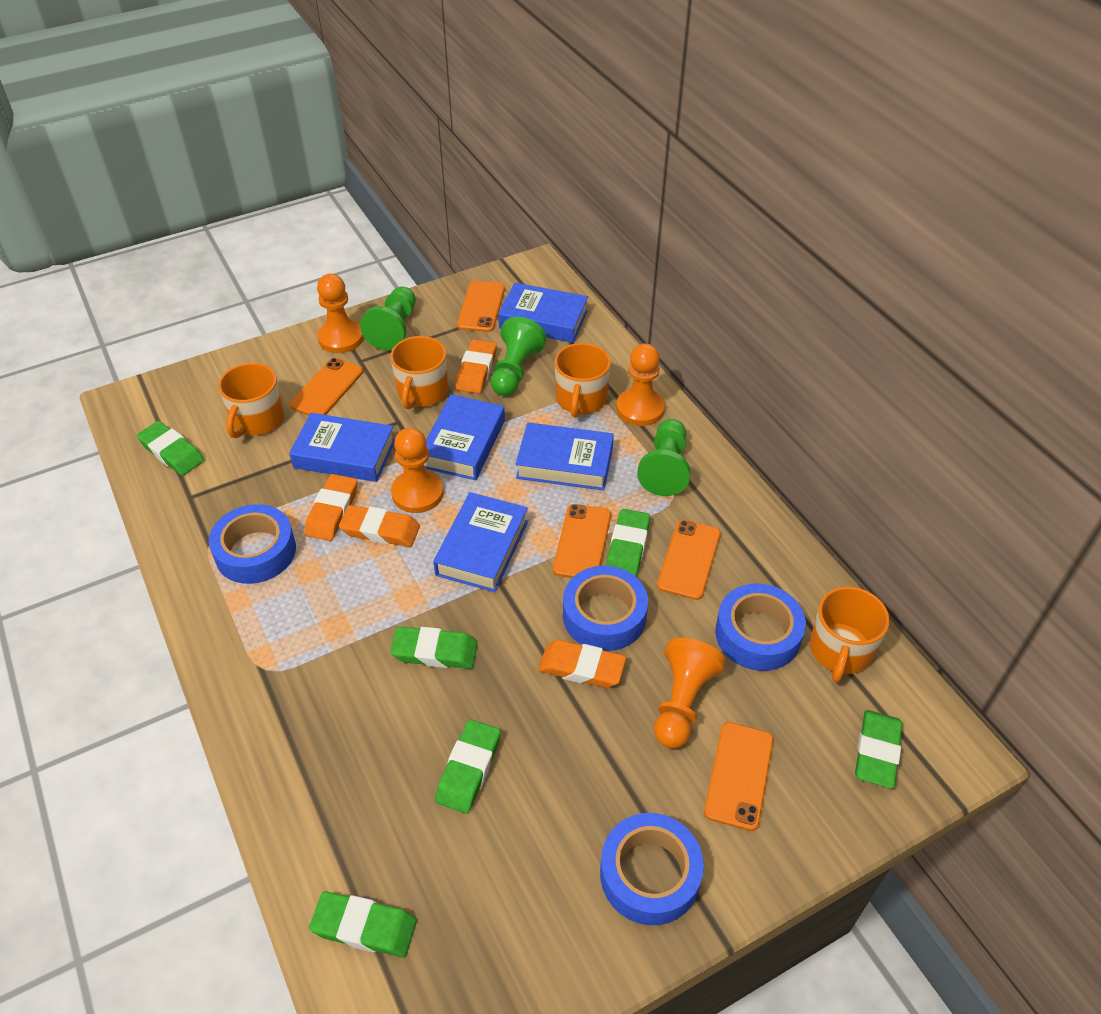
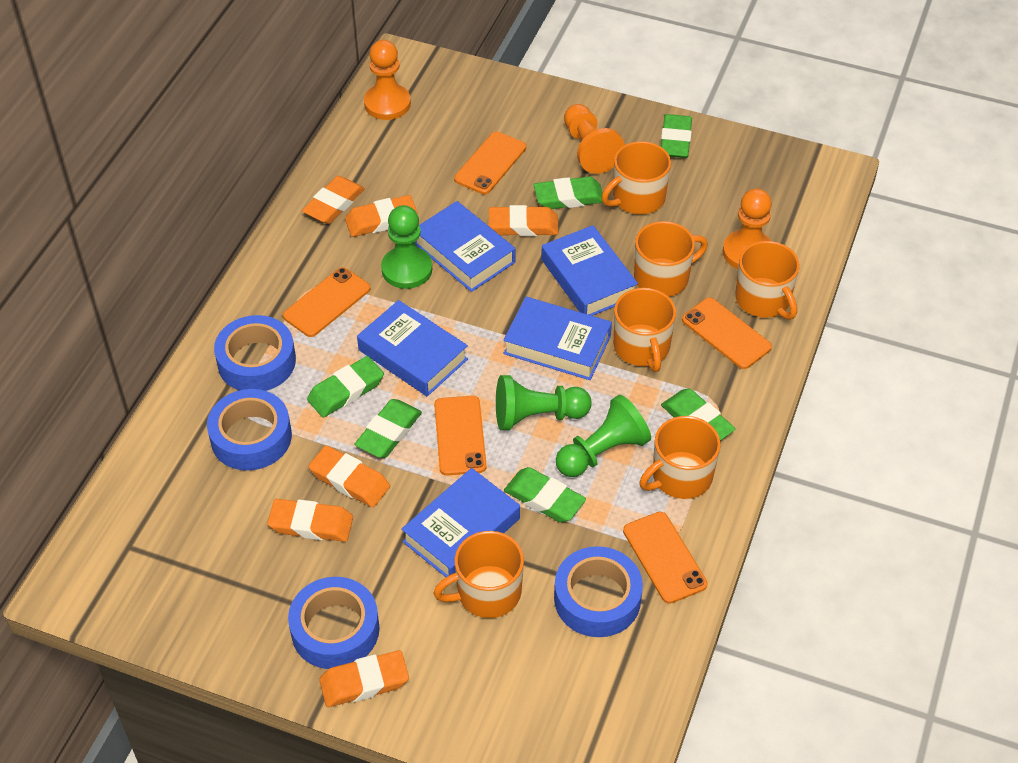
orange eraser: [304,474,357,541] [339,505,420,547] [455,339,497,394] [538,640,626,688] = 4 -> [267,499,353,542] [302,176,365,224] [308,445,390,507] [319,650,409,707] [345,195,417,237] [489,205,559,236] = 6
orange mug: [218,363,284,438] [390,336,448,409] [554,343,611,418] [810,587,889,683] = 4 -> [433,531,524,618] [601,141,671,214] [614,288,676,372] [634,221,708,297] [639,416,721,499] [735,241,800,320] = 6
orange pawn: [317,274,364,353] [391,427,444,513] [616,343,665,426] [654,638,726,749] = 4 -> [364,40,411,120] [564,104,625,174] [723,188,772,269] = 3

